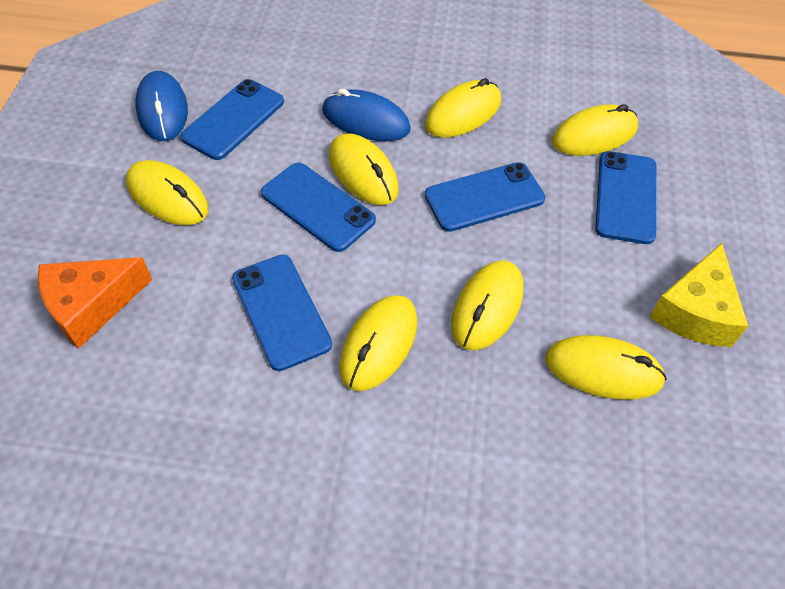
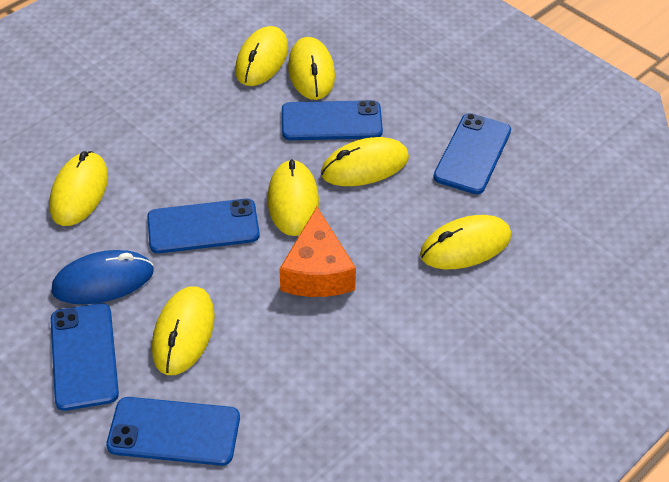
blue mouse: [135,71,188,141] [322,89,411,141] = 2 -> [51,250,154,304] = 1
yellow cheese: [649,243,748,347] = 1 -> none = 0

